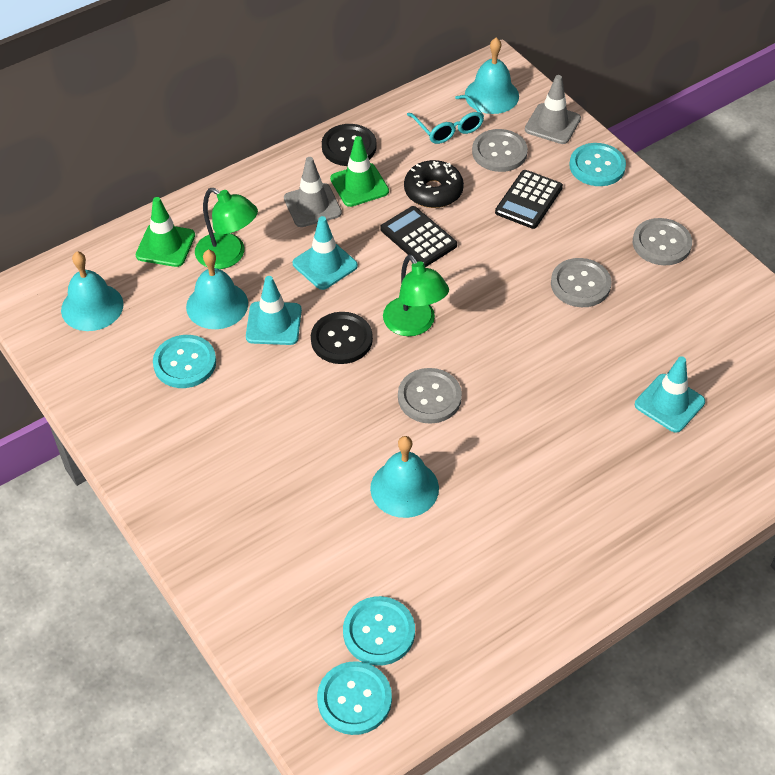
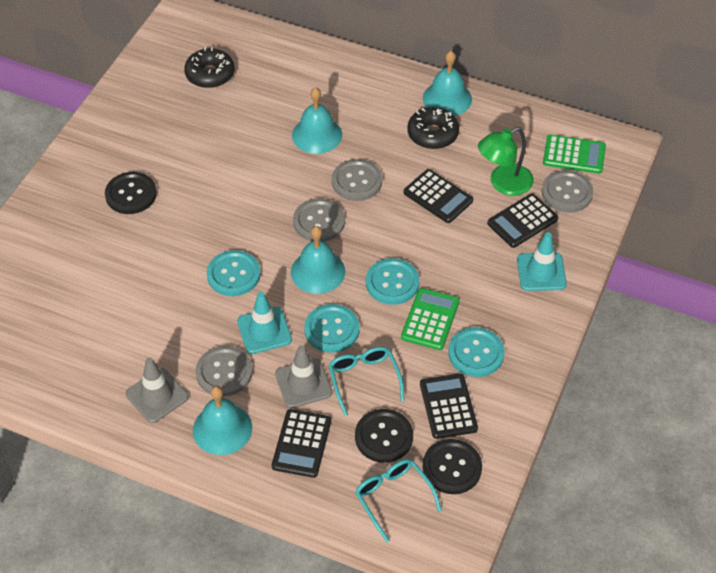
black button: [311,312,373,364] [322,124,377,166] = 2 -> [105,172,157,214] [355,409,413,463] [423,439,482,494] = 3
black calculator: [380,206,457,267] [495,170,563,229] = 2 -> [272,409,331,478] [403,169,473,223] [420,373,478,439] [487,194,558,248] = 4
black donut: [404,160,464,208] = 1 -> [184,47,234,88] [407,107,459,149] = 2
green calculator: none = 0 -> [401,288,460,350] [543,134,606,174] = 2
green lamp: [195,188,258,269] [383,255,449,336] = 2 -> [478,127,534,196] = 1
green traffic cone: [136,197,195,267] [330,136,389,207] = 2 -> none = 0
turquoise glasses: [407,95,484,144] = 1 -> [328,347,404,416] [355,459,442,542] = 2
turquoise traffic cone: [246,276,302,345] [293,216,358,290] [635,356,705,433] = 3 -> [237,292,292,354] [517,232,567,291] = 2

